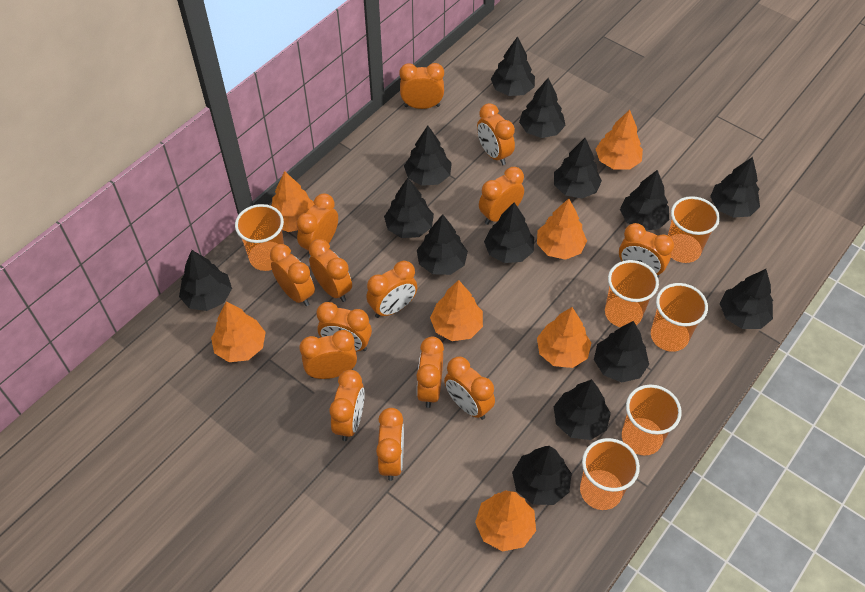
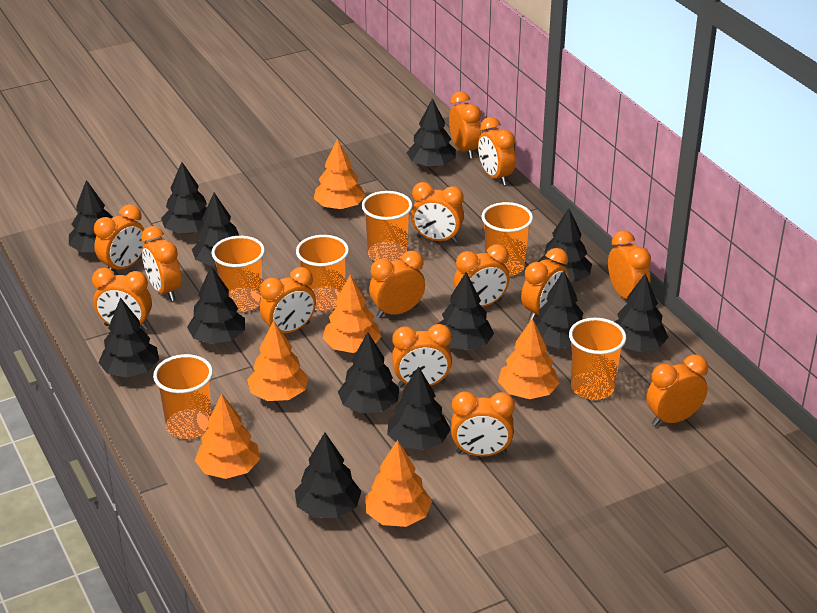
black tree: [179,250,232,311] [384,178,434,238] [404,126,452,186] [417,214,468,275] [484,203,534,263] [491,36,535,96] [512,446,572,505] [519,78,566,138] [554,138,602,198] [554,379,611,440] [594,321,649,383] [620,170,669,230] [710,157,760,218] [719,269,773,329] = 14 -> [69,180,113,253] [98,297,159,378] [161,162,207,234] [187,266,245,344] [192,193,239,266] [295,432,361,518] [338,332,399,413] [387,366,451,450] [407,98,456,168] [438,272,494,350] [534,271,583,349] [538,208,592,282] [614,274,668,352] = 13
orange tree: [211,301,266,362] [271,171,315,232] [430,280,483,341] [475,491,536,551] [537,198,587,260] [537,307,591,368] [596,110,643,169] = 7 -> [195,394,260,479] [247,321,309,401] [314,138,365,210] [322,274,382,353] [365,440,432,527] [498,318,559,399] = 6

